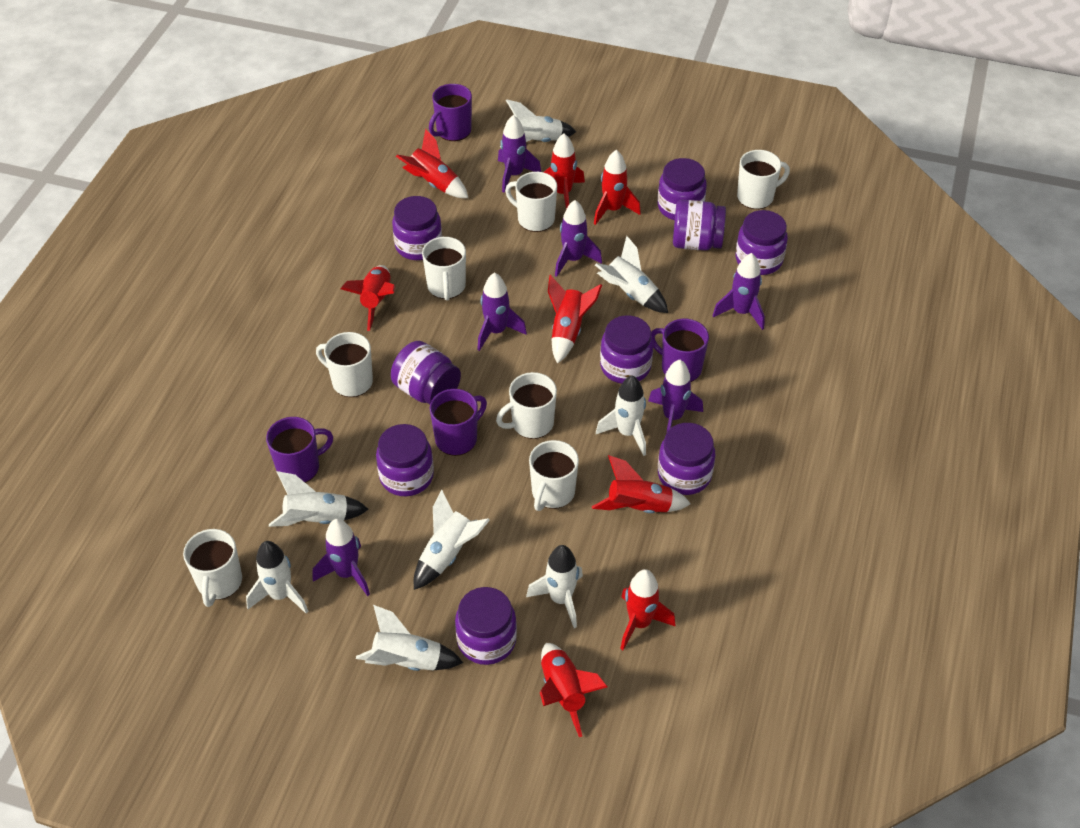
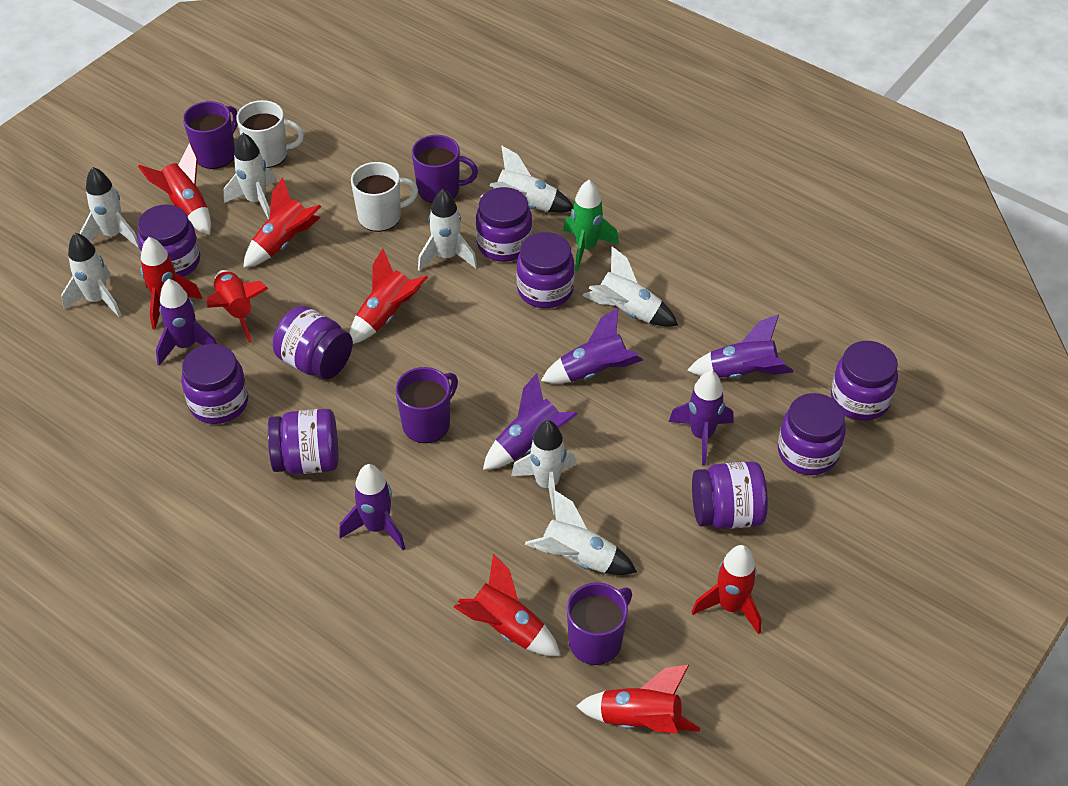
green rocket: none = 0 -> [563,180,619,271] = 1
white mug: [183,529,242,607] [316,332,373,397] [422,237,466,301] [496,372,557,439] [505,172,557,232] [529,440,579,511] [737,150,790,209] = 7 -> [236,100,304,168] [351,162,418,232] = 2

